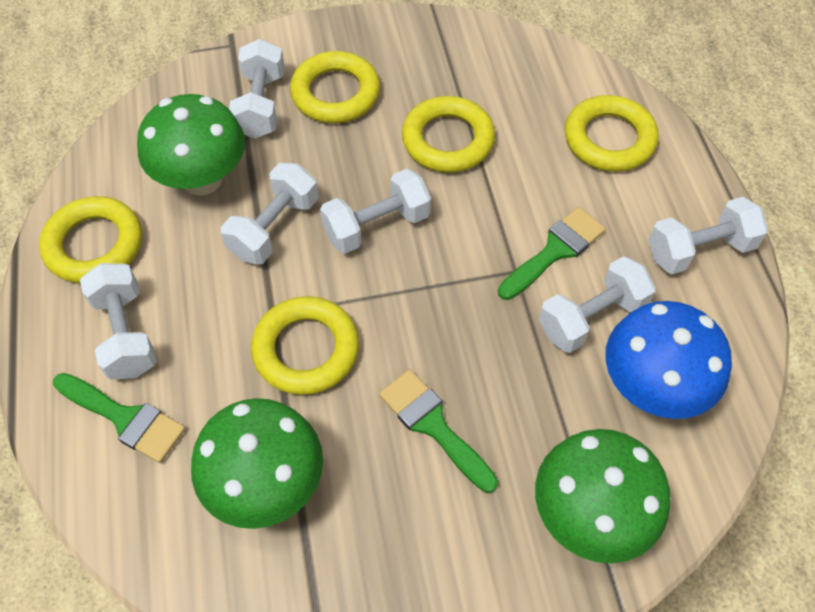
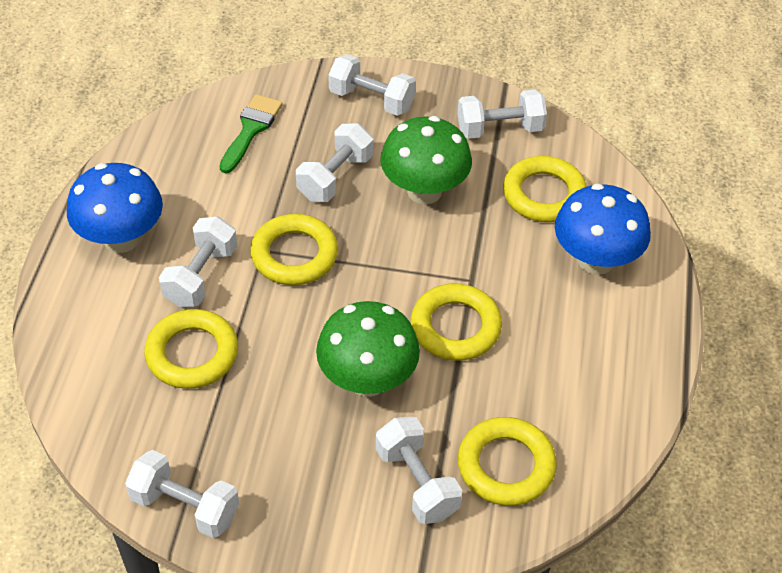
blue mushroom: [605,301,732,419] = 1 -> [67,163,163,253] [555,183,651,275] = 2
green brush: [53,373,185,463] [379,369,498,493] [498,207,606,300] = 3 -> [219,94,283,173] = 1
green mushroom: [137,94,245,196] [191,398,323,529] [535,429,670,563] = 3 -> [316,301,420,397] [380,116,472,204] = 2

